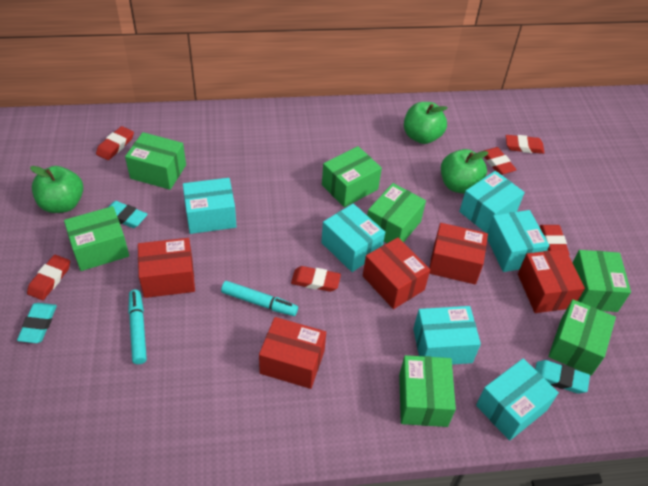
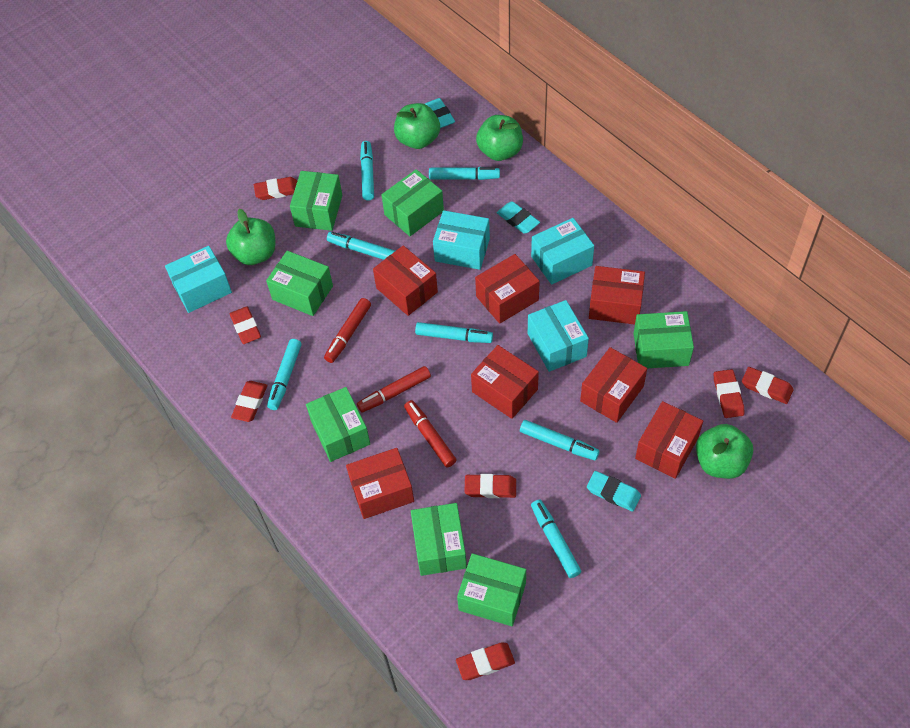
green apple: [30,166,83,213] [404,102,447,144] [441,149,489,194] = 3 -> [226,209,275,265] [394,103,440,149] [476,115,523,161] [696,424,753,479] = 4
red box: [138,238,195,298] [259,317,326,389] [363,238,430,309] [429,223,488,285] [518,249,585,313] = 5 -> [346,448,414,519] [373,245,438,316] [471,345,539,419] [475,254,540,324] [580,347,647,423] [589,266,645,325] [635,401,703,479] = 7
red eraser: [27,255,70,300] [96,126,134,160] [291,266,341,292] [484,147,517,175] [506,135,544,154] [540,225,569,255] = 6 -> [230,306,261,344] [231,381,267,422] [254,177,297,200] [456,643,515,680] [464,474,516,498] [714,369,744,418] [742,367,793,404] = 7
red marker: none = 0 -> [324,298,371,363] [357,366,431,413] [404,400,456,468] = 3
turquoise box: [183,178,237,234] [321,204,385,272] [413,306,481,365] [459,171,525,233] [476,358,559,441] [487,210,549,272] = 6 -> [165,246,232,313] [433,210,490,270] [528,300,589,372] [531,218,594,285] = 4
turquoise marker: [128,290,147,364] [221,281,298,316] = 2 -> [267,339,301,410] [327,232,395,260] [360,141,374,201] [415,322,493,343] [429,167,500,180] [520,420,600,460] [531,499,581,578] = 7

